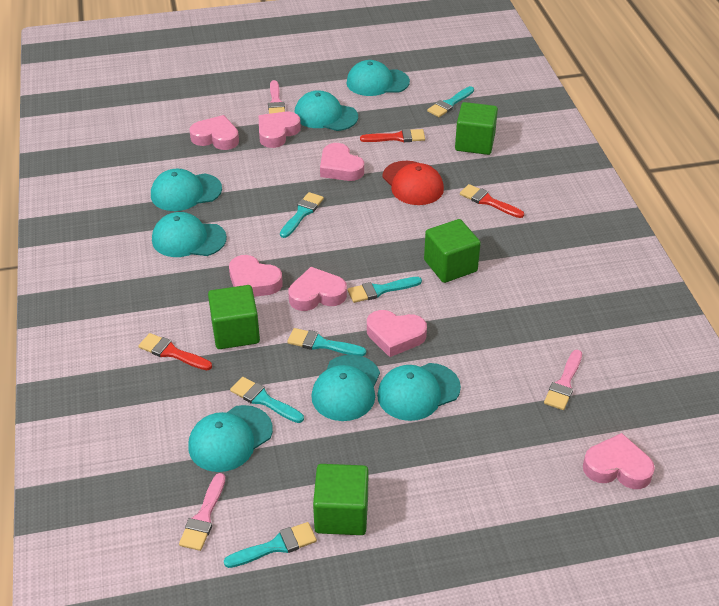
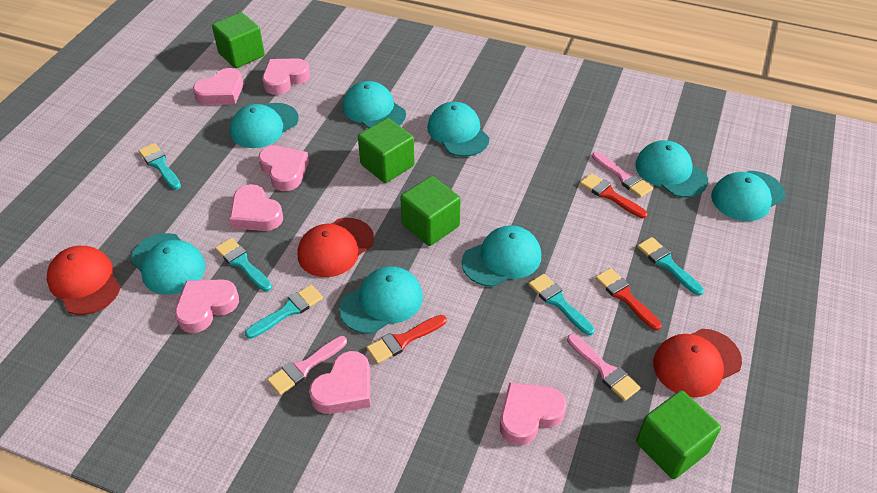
red cap: [382,161,444,205] = 1 -> [47,246,120,315] [298,218,374,277] [653,329,742,397] = 3
turquoise brush: [224,522,317,568] [230,377,304,423] [280,192,324,238] [287,328,366,356] [348,277,422,303] [427,86,474,117] = 6 -> [138,143,181,190] [215,238,272,291] [245,285,323,339] [528,274,594,335] [637,237,704,296] = 5
turquoise cap: [151,169,222,211] [152,212,227,257] [188,405,273,472] [294,90,358,131] [311,355,380,421] [346,60,410,96] [377,363,461,421] = 7 -> [131,233,206,295] [230,103,299,148] [339,266,423,334] [343,81,406,128] [427,102,489,157] [462,225,541,287] [635,140,708,198] [711,171,786,221] = 8

